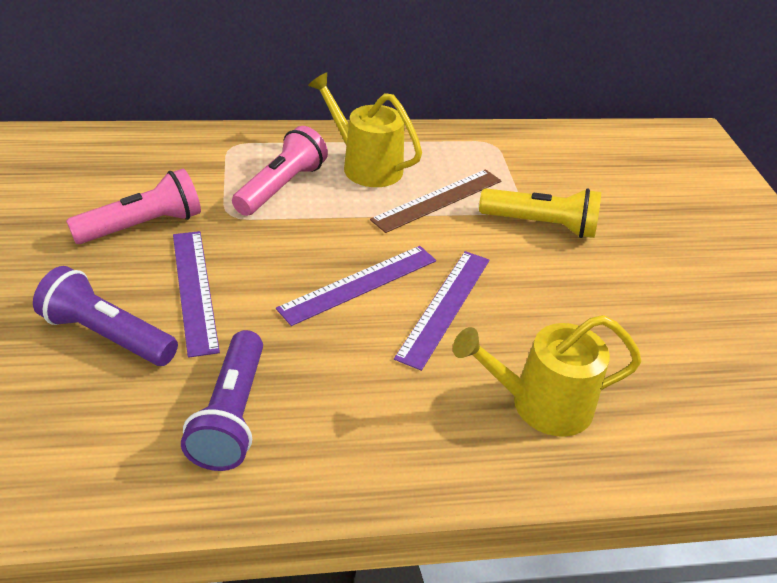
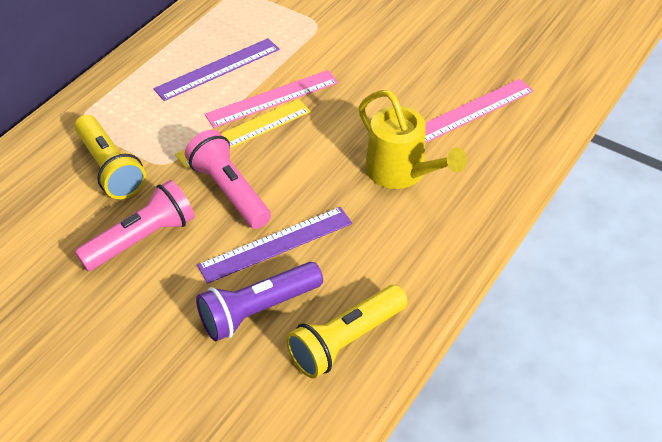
brown ruler: [370,169,502,233] = 1 -> none = 0
pink ruler: none = 0 -> [205,70,338,128] [425,79,534,143] = 2
purple flashlight: [33,266,178,366] [181,330,263,471] = 2 -> [196,262,323,341] = 1
purple ruler: [173,231,220,358] [276,246,436,326] [394,251,489,371] = 3 -> [153,38,279,101] [197,207,352,284] = 2
yellow flashlight: [479,188,601,238] = 1 -> [74,115,146,199] [286,285,408,379] = 2
yellow ruler: none = 0 -> [175,99,311,169] = 1
yellow watering can: [308,72,422,187] [453,315,642,437] = 2 -> [359,90,467,189] = 1

